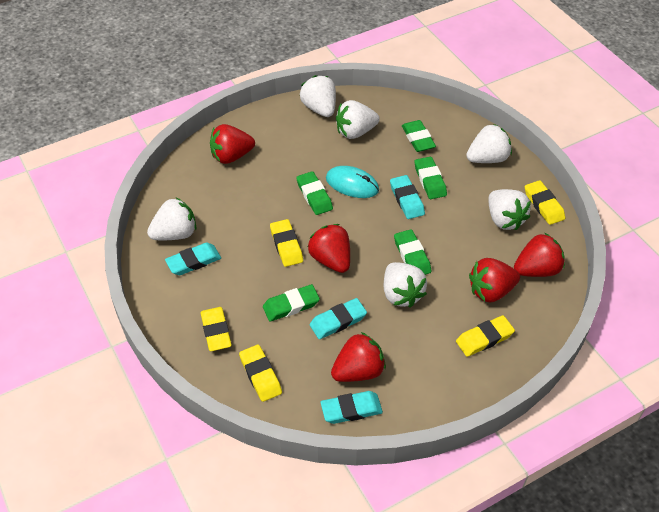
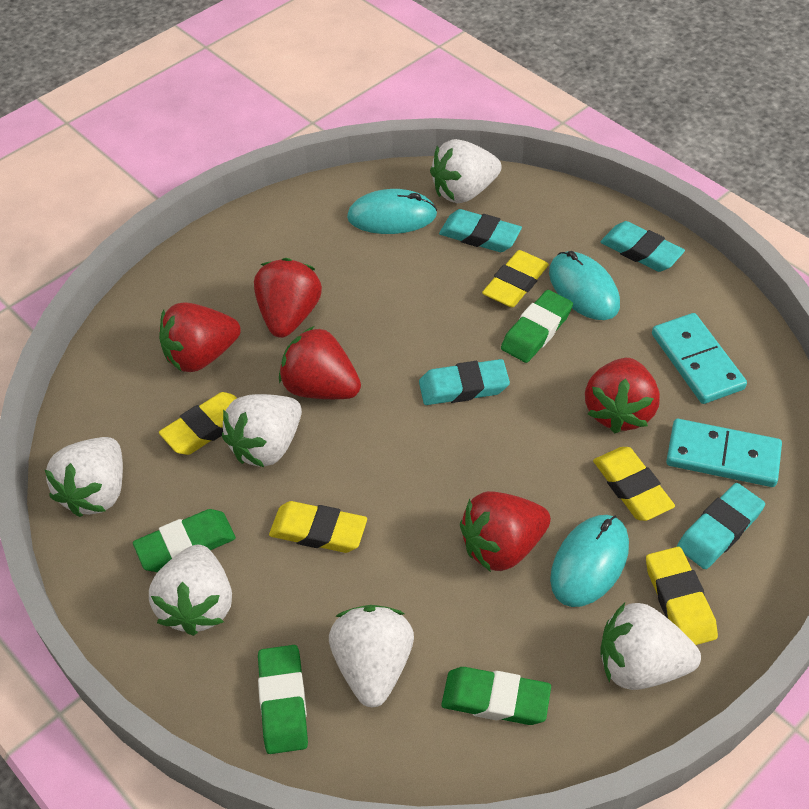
green eraser: [263,284,320,321] [296,171,333,215] [394,229,432,275] [402,120,436,152] [415,157,447,199] = 5 -> [133,509,236,572] [258,645,308,754] [441,667,551,725] [501,290,573,363] = 4
turquoise domino: none = 0 -> [652,313,747,404] [666,419,782,487] = 2
turquoise mouse: [326,166,379,198] = 1 -> [347,189,437,234] [549,251,620,320] [550,515,629,607] = 3

